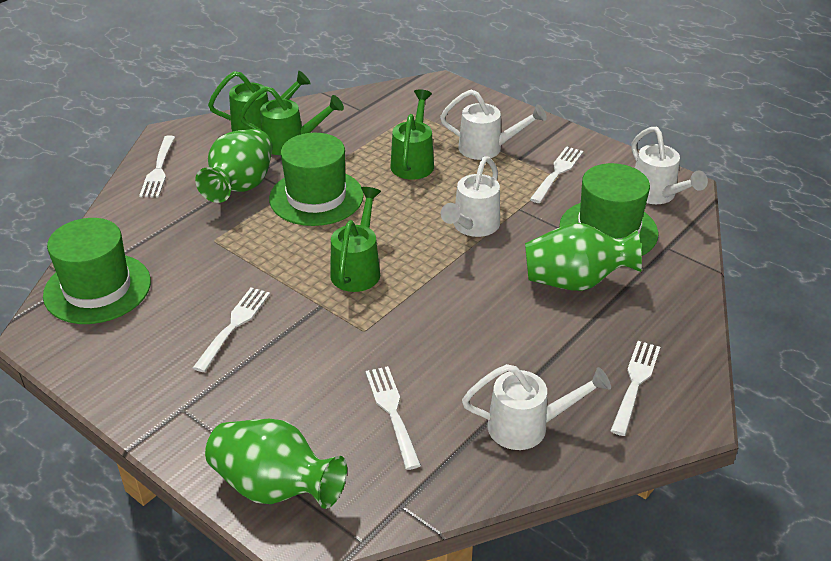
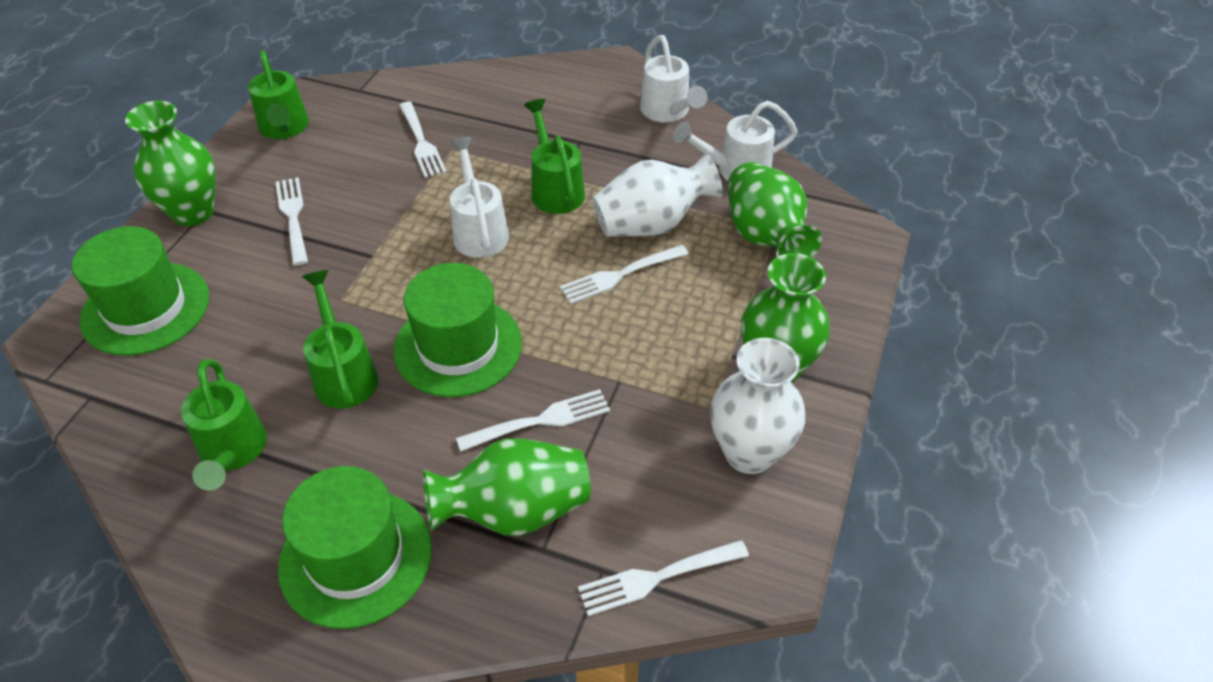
green vase: [195,129,273,203] [205,419,347,509] [525,223,642,291] = 3 -> [125,101,216,226] [423,438,590,536] [728,162,822,258] [741,253,830,383] = 4
white vase: none = 0 -> [592,153,723,237] [710,338,805,474] = 2
white watering can: [440,90,547,160] [441,157,500,237] [462,364,611,450] [631,127,708,204] = 4 -> [450,137,509,258] [640,35,707,122] [673,101,798,181] = 3

